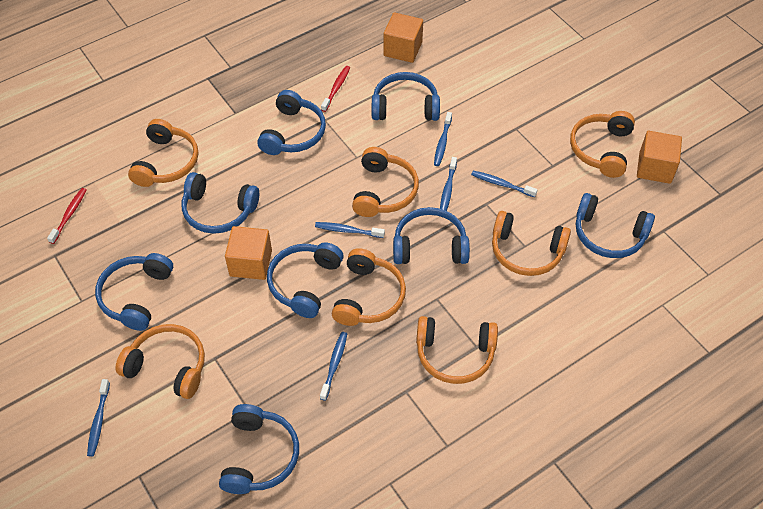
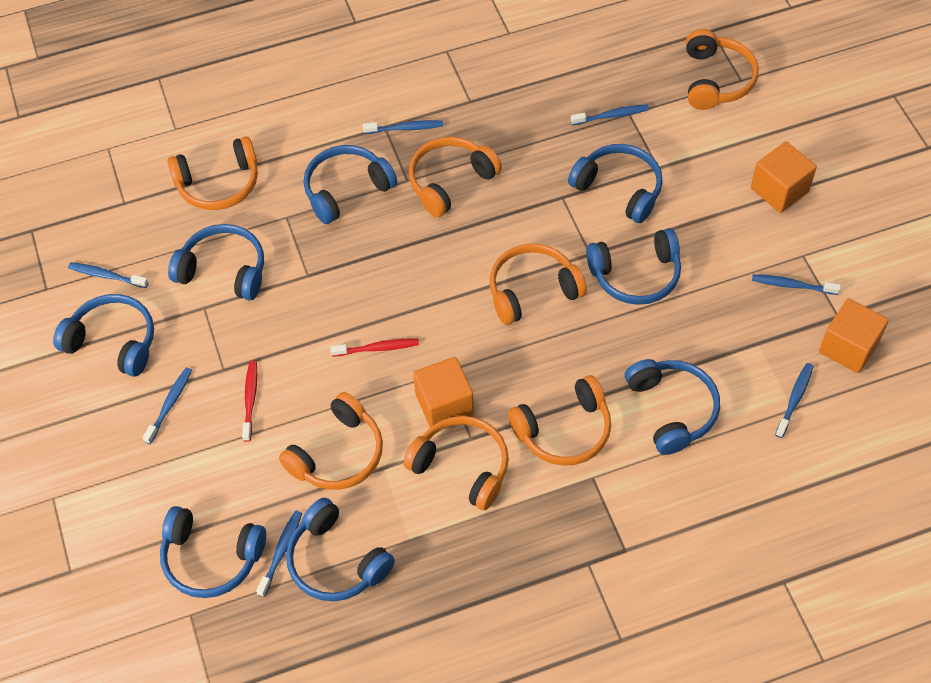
blue toothbrush: [87,379,110,457] [315,222,385,238] [320,332,347,401] [434,112,452,166] [440,157,457,211] [471,171,538,197] = 6 -> [68,262,148,288] [143,367,192,444] [256,510,302,597] [363,120,443,134] [571,104,649,125] [752,274,841,295] [775,363,813,438] = 7

